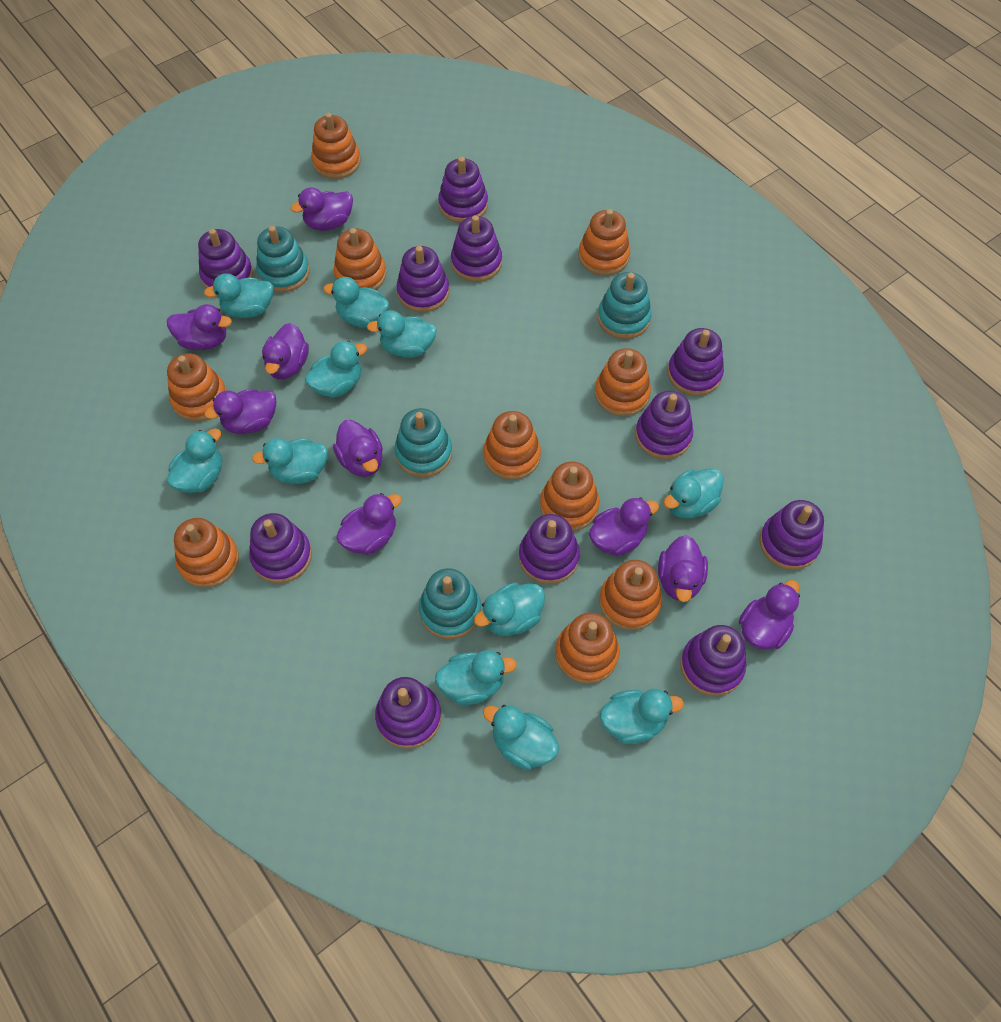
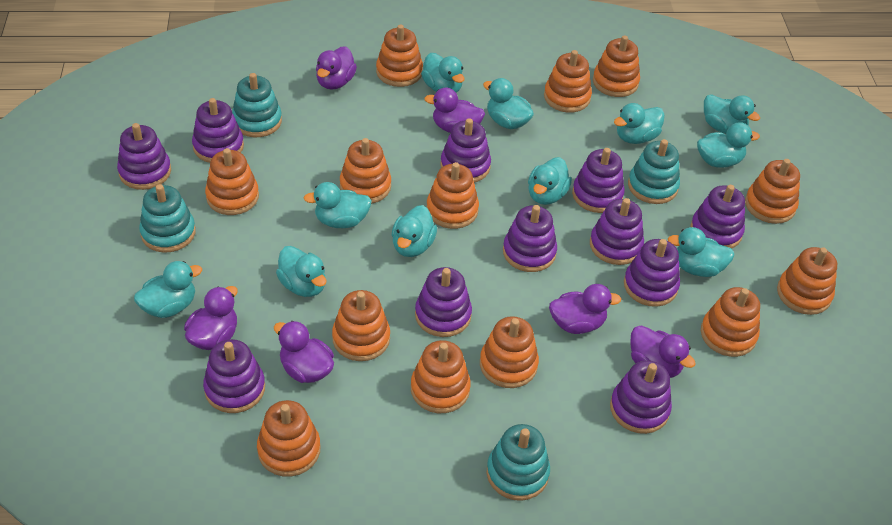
orange stacking toy: [167,353,227,421] [174,518,239,588] [311,113,361,179] [334,228,386,290] [483,411,541,480] [540,462,599,531] [555,613,620,684] [579,209,630,276] [595,348,651,417] [599,560,662,630] = 10 -> [205,148,259,215] [257,400,321,477] [332,290,390,361] [340,138,391,204] [376,24,423,87] [411,340,471,413] [426,162,479,229] [480,316,539,388] [544,50,592,113] [593,35,640,97] [701,287,760,357] [745,159,800,224] [777,247,837,315] = 13
purple duck: [167,304,232,350] [204,389,277,434] [262,323,309,379] [291,187,353,231] [333,420,383,477] [336,493,402,555] [589,497,659,556] [658,535,708,602] [739,580,800,650] = 9 -> [184,286,238,350] [274,321,334,383] [316,46,357,90] [424,88,485,133] [549,284,621,334] [630,325,696,378] = 6

